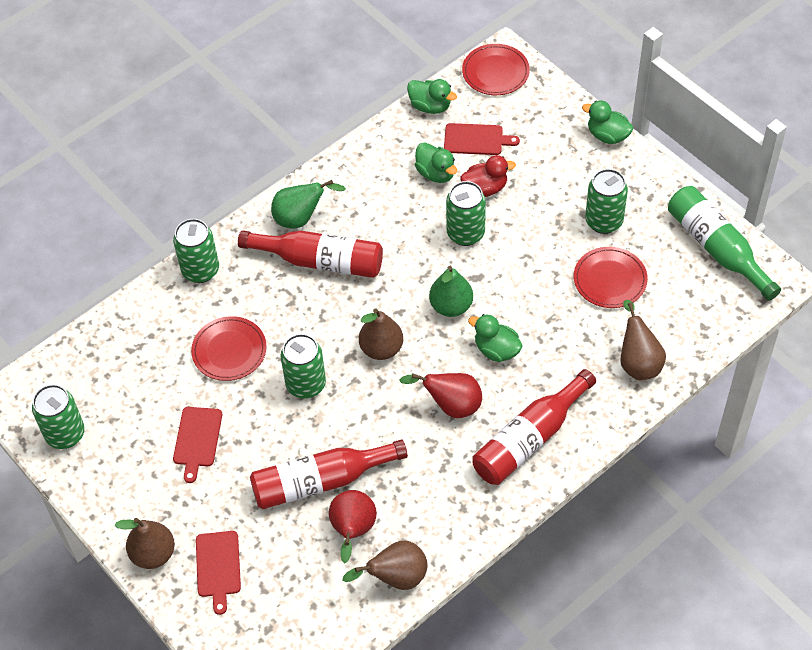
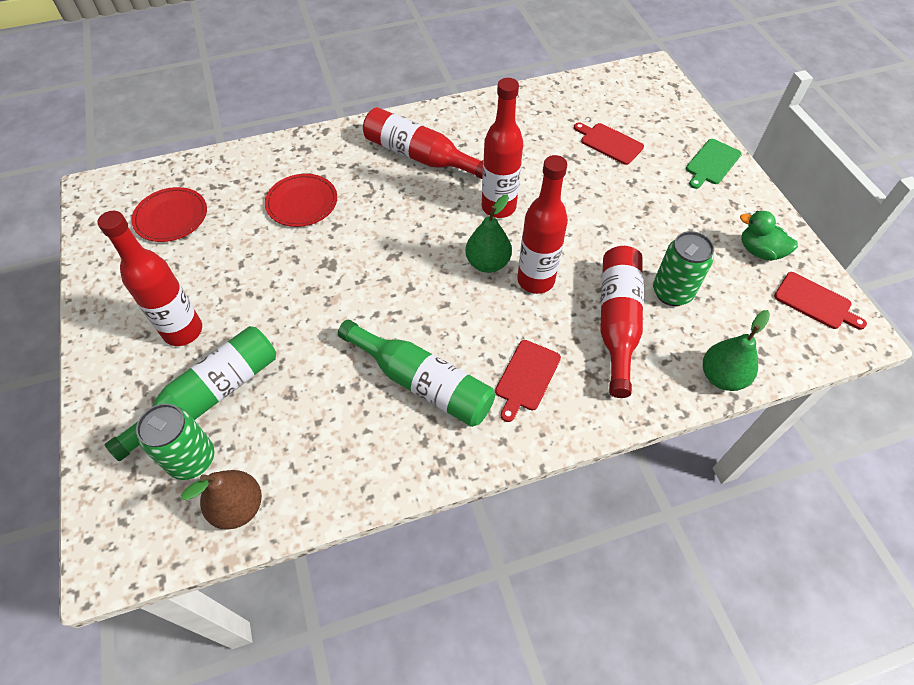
brown pear: [115,518,175,569] [343,540,427,590] [359,308,403,360] [620,300,666,380] = 4 -> [181,470,262,530] = 1
green bottle: [668,186,781,301] = 1 -> [105,326,276,461] [338,320,495,427] = 2
green can: [32,384,85,449] [173,219,219,283] [280,334,326,399] [446,181,486,246] [585,169,628,234] = 5 -> [136,403,215,480] [653,231,714,306] = 2
green cutting board: none = 0 -> [686,139,742,189] = 1
green duck: [407,79,457,114] [415,142,457,183] [468,314,523,362] [582,100,633,144] = 4 -> [740,211,798,261] = 1
red bottle: [238,230,383,278] [250,439,408,509] [473,369,596,485] = 3 -> [97,211,202,346] [363,107,483,179] [482,78,523,218] [517,155,568,294] [600,246,643,398] = 5
red duck: [461,155,516,197] = 1 -> none = 0
red pear: [329,490,377,563] [399,373,482,418] = 2 -> none = 0
red plate: [191,316,267,381] [462,44,530,95] [574,247,648,308] = 3 -> [131,187,207,242] [265,174,337,227] = 2

